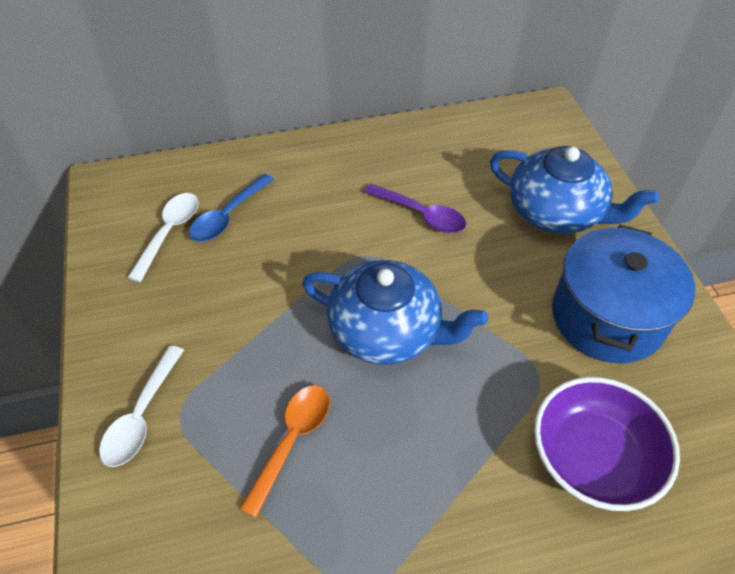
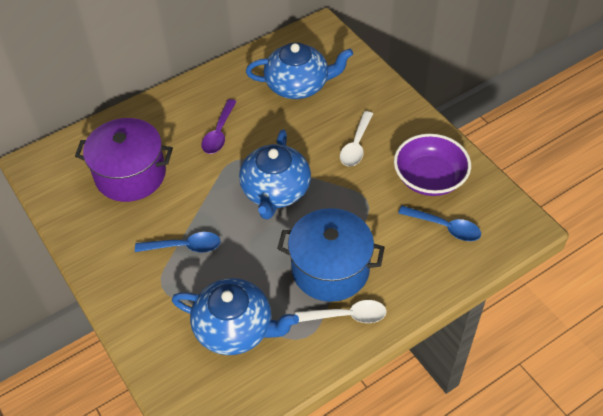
blue spoon: [189,174,274,242] = 1 -> [135,232,221,253] [398,206,481,241] = 2
blue teapot: [302,260,488,365] [490,146,659,234] = 2 -> [172,278,299,355] [239,129,311,219] [246,42,353,99] = 3
orange spoon: [240,385,330,518] = 1 -> none = 0
purple pot: none = 0 -> [75,118,173,202] = 1

